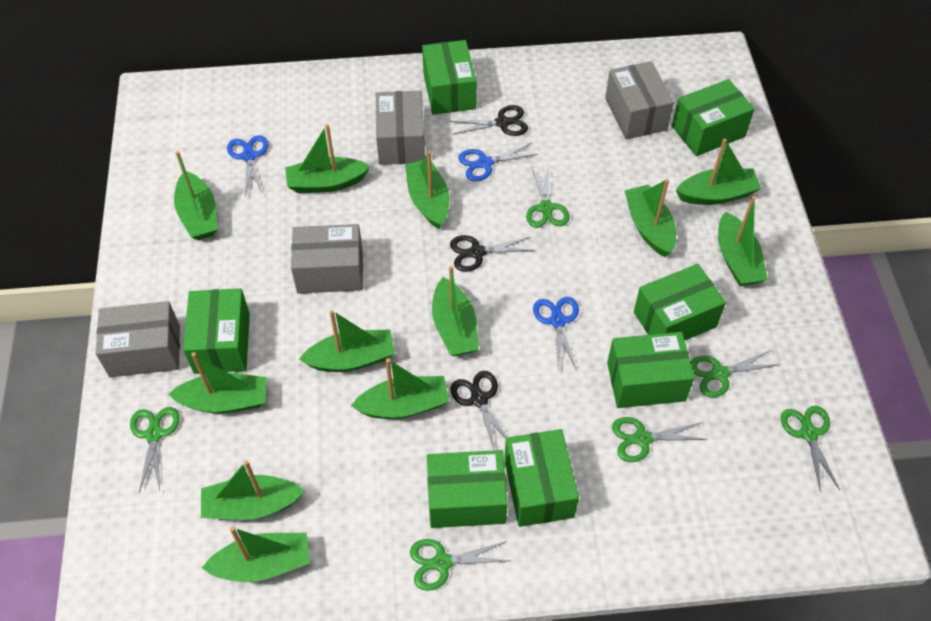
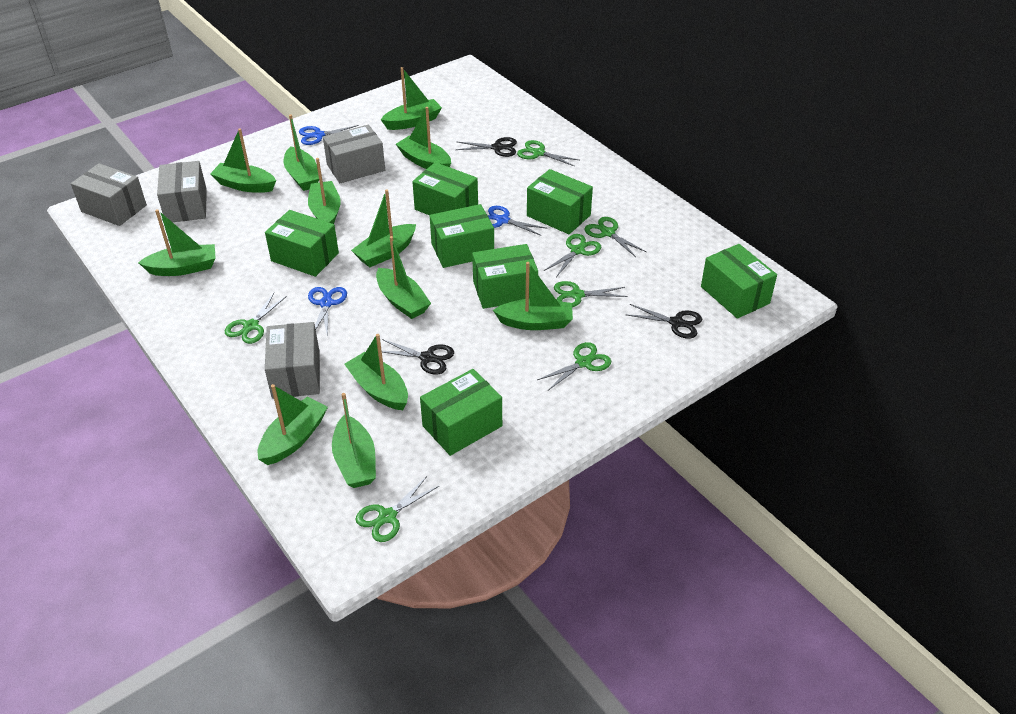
green scissors: [130,407,180,492] [410,539,511,591] [526,167,570,228] [612,417,708,462] [690,350,781,397] [781,406,840,493] = 6 -> [225,293,287,344] [355,476,440,542] [517,140,579,167] [537,342,611,390] [544,234,601,277] [554,281,628,307] [584,217,646,257] = 7

